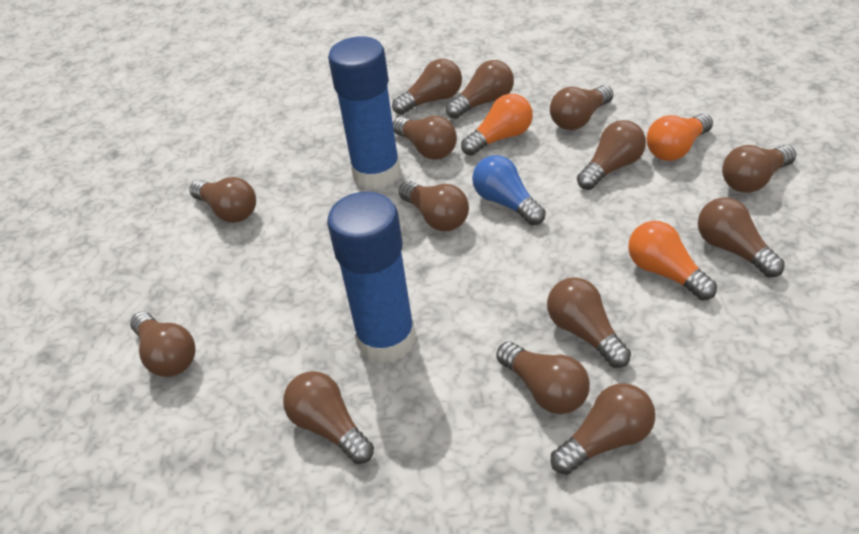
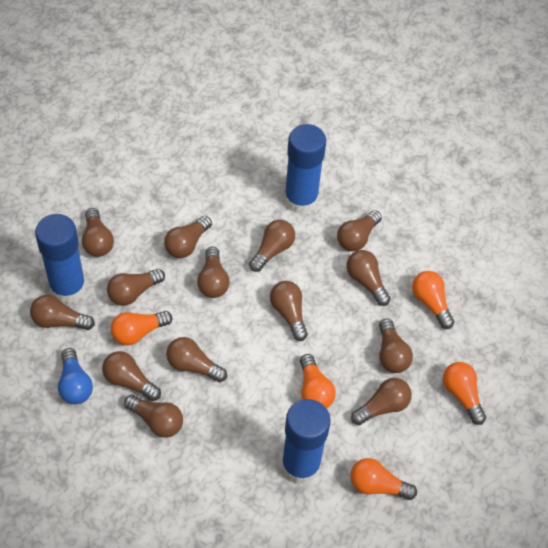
blue glue stick: [327,192,416,364] [328,37,401,189] = 2 -> [35,214,86,304] [281,399,331,485] [284,124,326,214] = 3
orange light bulb: [461,94,533,156] [628,221,717,301] [647,113,713,161] = 3 -> [111,311,172,346] [300,354,336,409] [350,458,417,500] [412,271,454,329] [443,362,486,425] = 5

